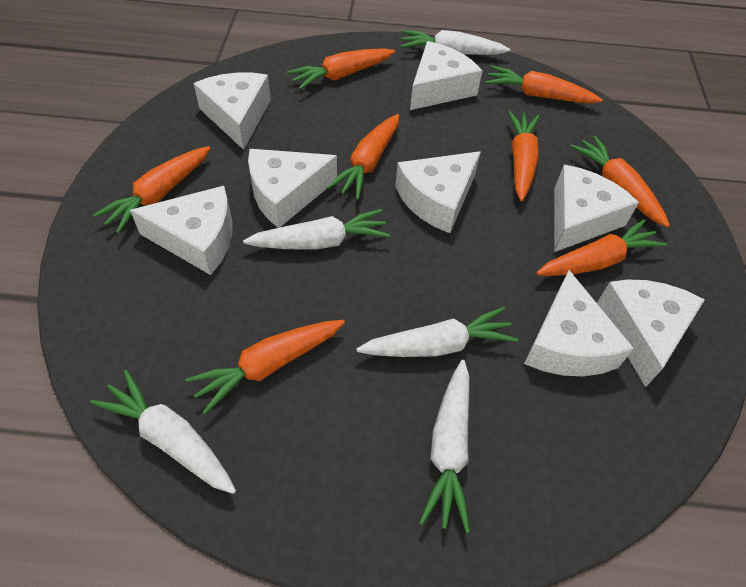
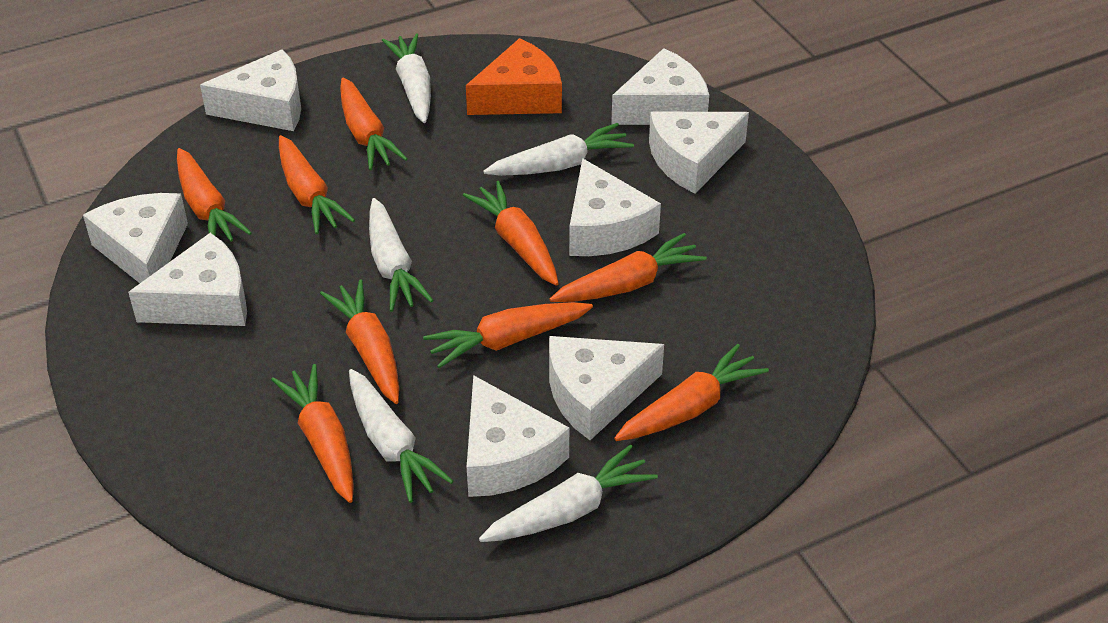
orange carrot: [93,146,210,234] [185,320,345,414] [287,48,395,90] [327,114,399,200] [485,65,603,104] [508,111,540,201] [536,219,667,276] [570,136,670,227] = 8 -> [177,148,252,242] [271,364,354,503] [279,135,355,234] [320,280,399,404] [340,78,408,170] [423,302,593,368] [463,181,559,286] [549,233,707,302] [614,344,769,441] = 9
orange cheese: none = 0 -> [466,38,562,115] = 1

